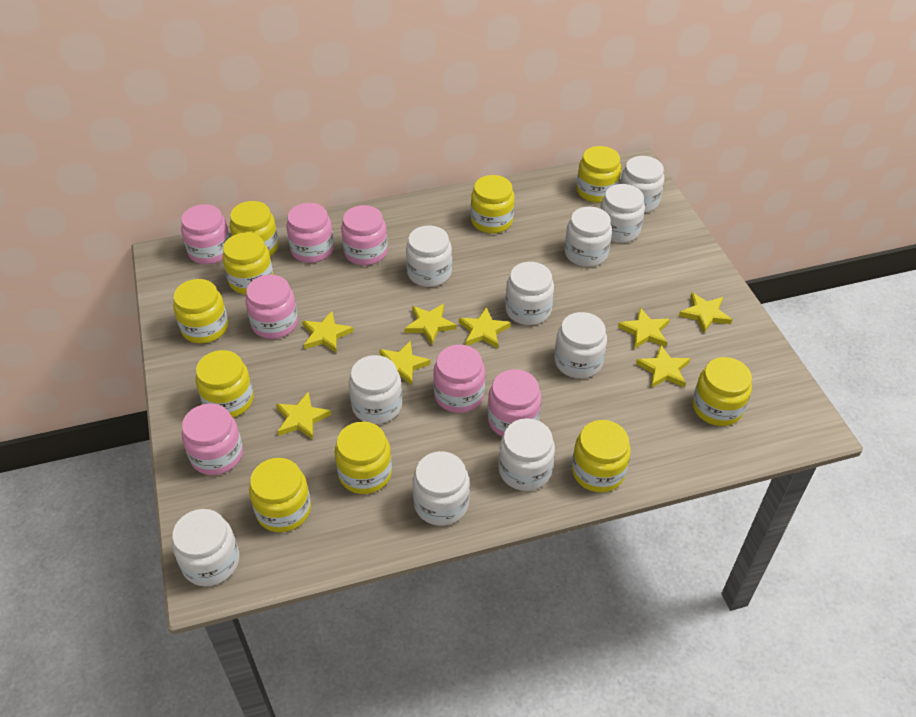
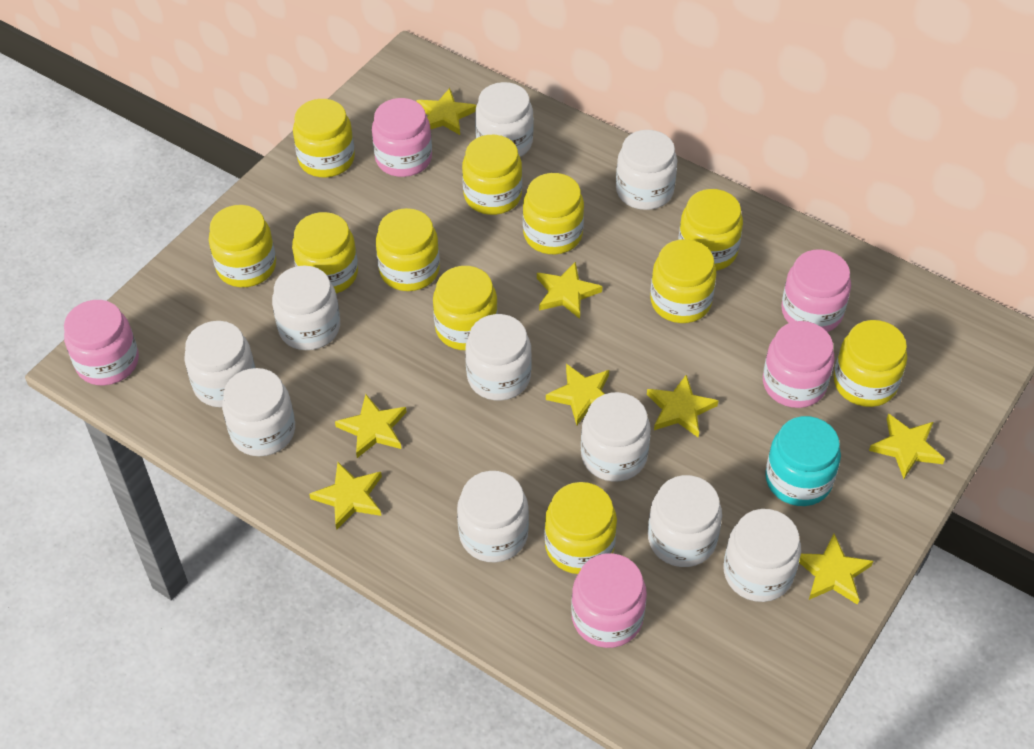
pink jar: [181,204,230,265] [182,403,243,475] [245,275,298,339] [286,203,334,263] [341,205,388,266] [433,345,485,413] [488,369,542,436] = 7 -> [64,300,139,385] [372,98,432,177] [571,553,647,648] [763,321,835,408] [781,250,851,332] = 5
turquoise jar: none = 0 -> [765,416,841,506] = 1
yellow jar: [173,279,228,343] [196,350,254,418] [222,233,273,294] [230,201,279,256] [249,458,311,532] [335,421,392,494] [471,175,515,234] [572,420,631,493] [577,146,621,203] [693,357,752,426] = 10 -> [209,205,276,287] [292,212,358,294] [293,99,355,177] [376,208,440,291] [433,266,498,350] [462,135,522,215] [523,173,584,254] [545,482,617,574] [650,239,717,323] [679,189,743,271] [834,320,907,407] = 11

